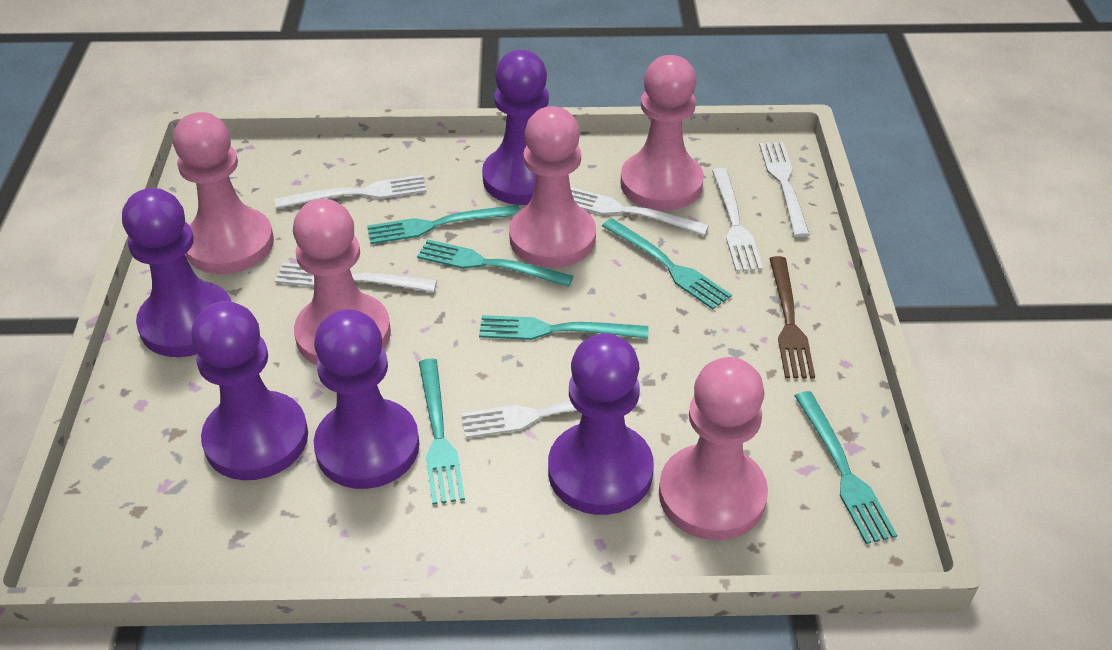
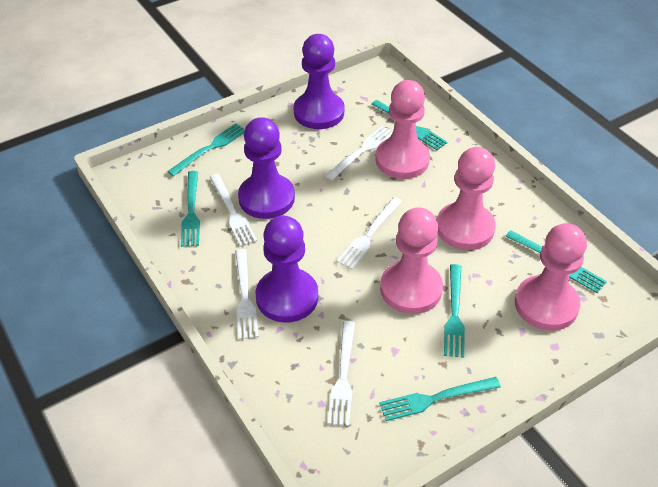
brown fork: [769,256,815,378] = 1 -> none = 0
pink pawn: [173,112,274,274] [293,199,391,365] [509,106,596,268] [620,55,704,211] [659,357,768,540] = 5 -> [376,80,430,179] [380,207,443,314] [437,147,496,250] [515,223,587,331] = 4
purple pawn: [122,188,231,357] [191,301,308,480] [314,309,420,489] [482,50,549,205] [548,333,654,515] = 5 -> [238,117,295,219] [256,216,318,323] [294,34,344,129] = 3
white fork: [275,175,427,209] [275,263,437,292] [461,395,642,438] [570,187,709,236] [712,168,763,272] [759,142,810,237] = 6 -> [210,174,257,247] [235,249,259,339] [325,126,393,180] [328,321,355,426] [337,197,402,269] = 5

